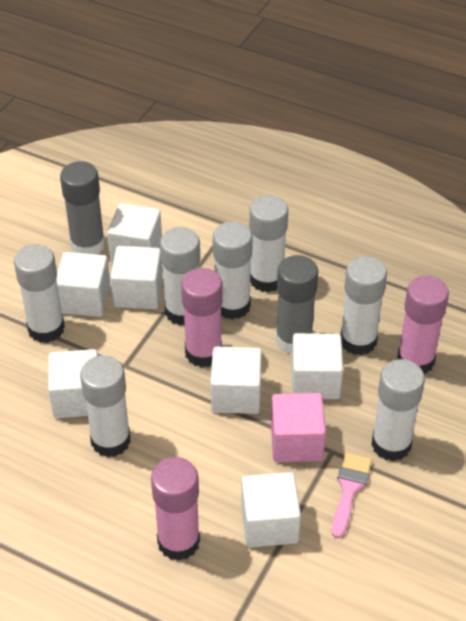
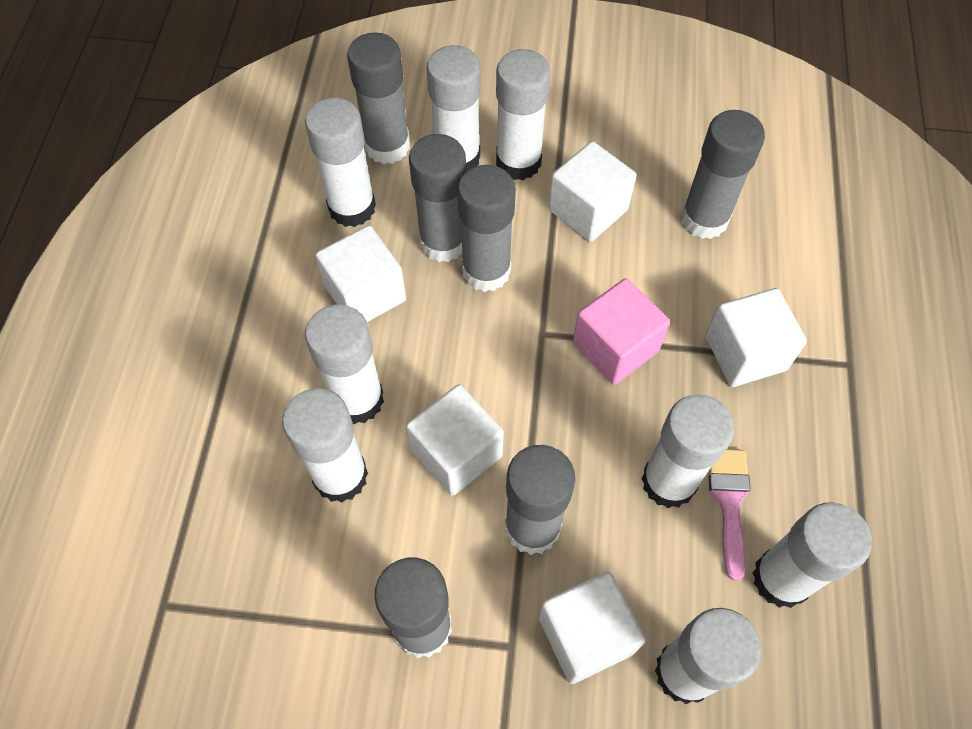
grey glue stick: [60,161,105,254] [276,255,318,354] = 2 -> [347,32,410,164] [374,558,452,658] [409,134,466,262] [457,165,516,292] [505,445,575,555] [681,110,765,239] = 6
pink glue stick: [151,457,200,561] [181,268,223,368] [397,276,449,374] = 3 -> none = 0
white cube: [48,349,98,418] [56,252,111,317] [107,203,162,262] [111,246,163,309] [211,347,262,414] [241,472,301,547] [291,333,343,399] = 7 -> [315,225,406,322] [406,384,504,496] [539,571,646,684] [549,141,636,242] [705,288,807,387] = 5
white glue stick: [14,244,65,343] [80,355,131,457] [160,227,200,325] [213,221,253,320] [249,195,288,292] [341,256,387,356] [372,359,425,461] = 7 -> [282,388,368,503] [305,97,376,227] [305,304,384,424] [426,45,481,172] [496,49,550,180] [642,394,734,508] [655,608,761,704] [752,502,872,608] = 8

